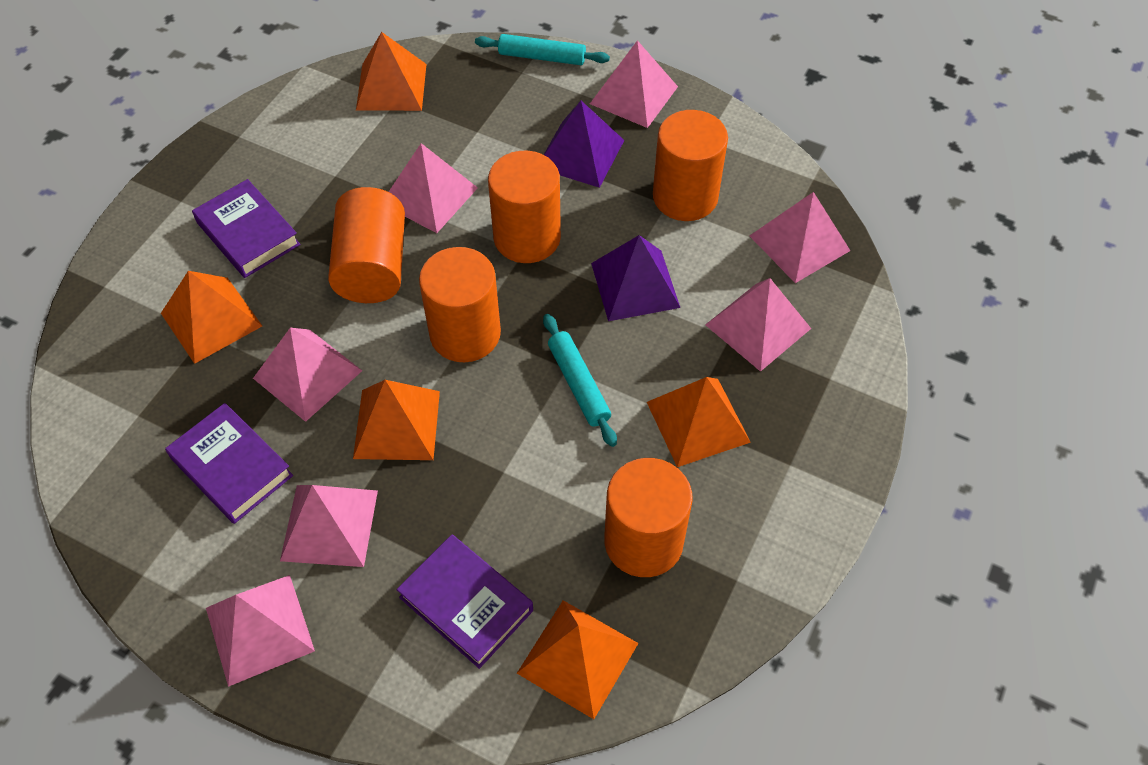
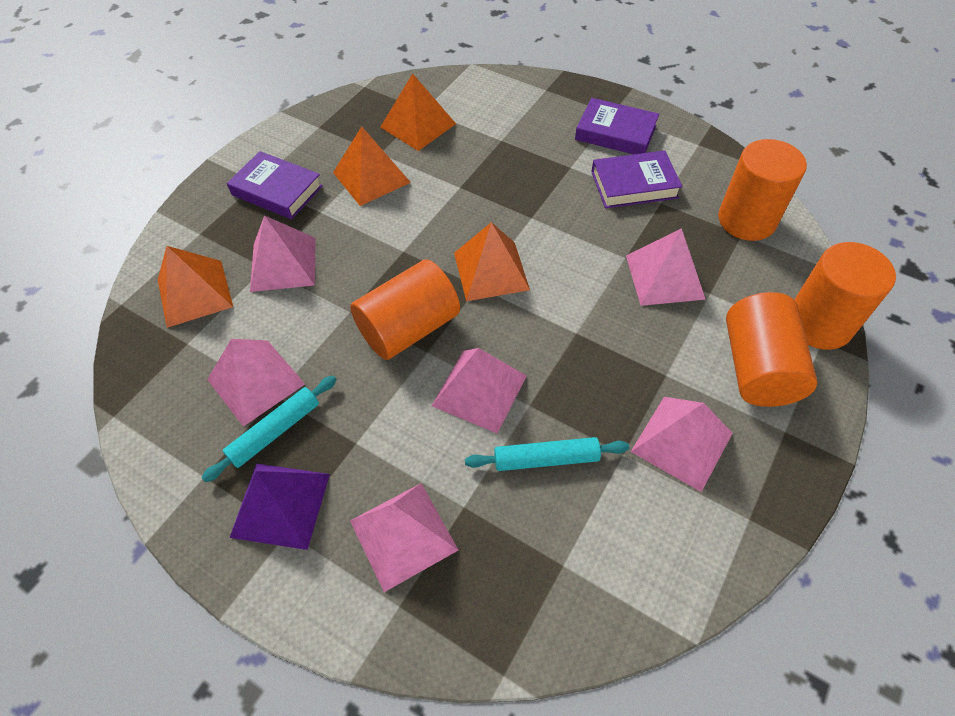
orange cylinder: [328,187,405,303] [419,247,501,362] [488,151,561,263] [604,458,693,577] [653,110,728,221] = 5 -> [350,260,460,360] [718,139,807,241] [726,292,817,407] [794,242,896,350] = 4
orange pyramid: [161,271,262,364] [353,380,440,460] [356,32,427,111] [517,600,638,719] [647,377,751,467] = 5 -> [158,246,233,328] [333,126,411,206] [380,73,456,151] [454,222,530,301] = 4
pink pyramid: [206,575,315,687] [253,328,362,422] [280,485,378,567] [389,143,478,233] [590,40,678,128] [705,278,811,372] [750,192,850,283] = 7 -> [207,339,305,427] [250,215,316,292] [350,483,458,592] [432,348,526,434] [626,228,706,306] [631,397,733,492] = 6
purple pyramid: [544,101,624,188] [591,235,680,321] = 2 -> [229,463,330,550] = 1

